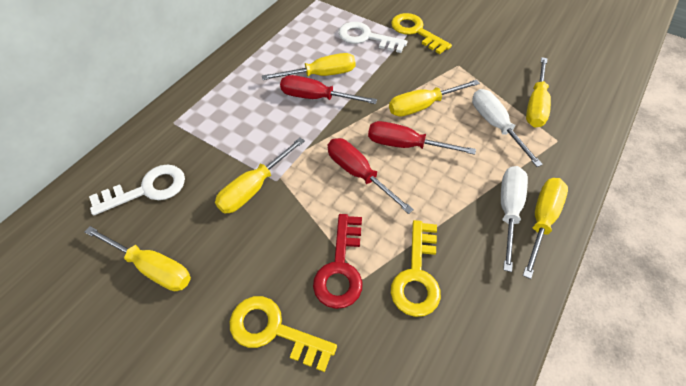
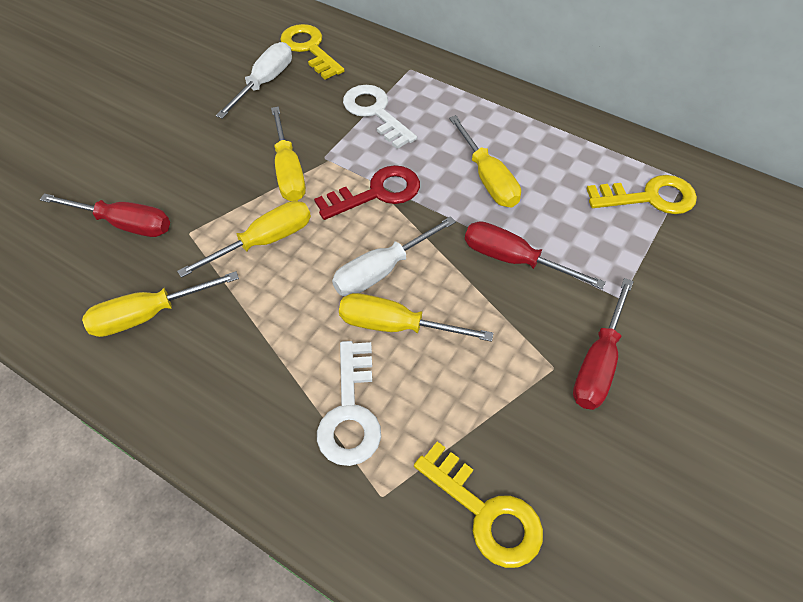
yellow screwdriver: [85,226,191,291] [215,138,305,213] [262,53,356,80] [389,80,480,117] [523,178,568,279] [526,57,551,128] = 6 -> [82,271,239,337] [177,201,311,278] [271,107,306,201] [339,293,493,342] [449,115,521,207] = 5

